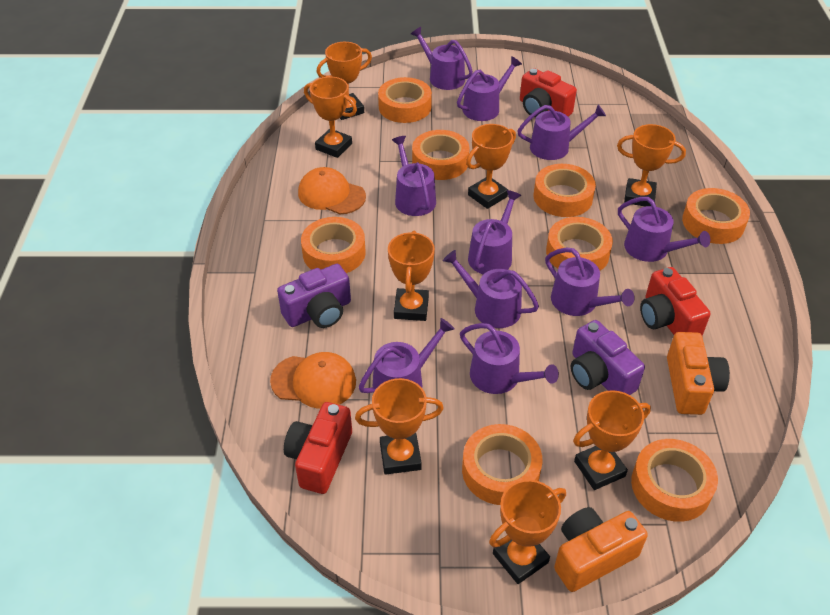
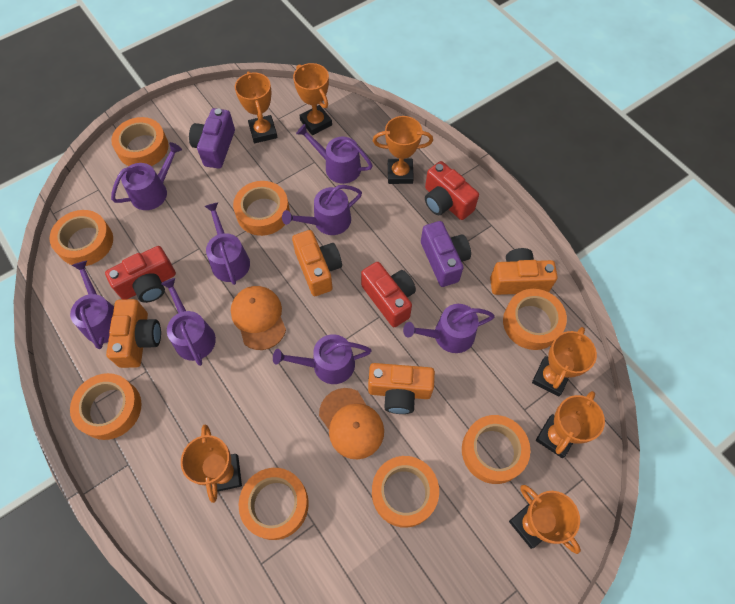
orange camera: [554,507,648,592] [667,332,730,415] = 2 -> [106,299,161,368] [292,230,342,296] [368,363,435,414] [490,248,558,295] = 4
orange trophy: [304,77,357,158] [316,42,372,120] [355,378,444,475] [388,231,435,321] [466,124,516,209] [489,480,566,584] [573,390,651,490] [617,124,686,207] = 8 -> [181,425,242,503] [235,72,277,143] [293,63,332,135] [373,116,433,184] [509,485,581,554] [532,327,597,396] [536,391,605,458] = 7
purple watering can: [359,318,455,393] [392,136,436,216] [411,27,473,90] [443,250,539,328] [457,56,522,121] [460,323,559,394] [468,190,522,274] [517,105,606,160] [545,247,635,316] [618,197,710,262] = 10 -> [70,261,114,349] [111,142,182,210] [161,278,216,366] [205,202,250,285] [273,334,372,384] [282,185,362,235] [296,124,373,184] [403,304,495,353] = 8

